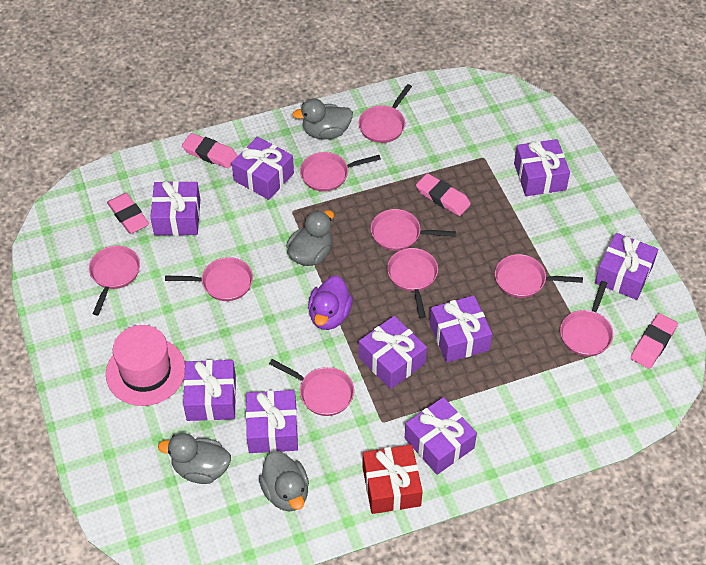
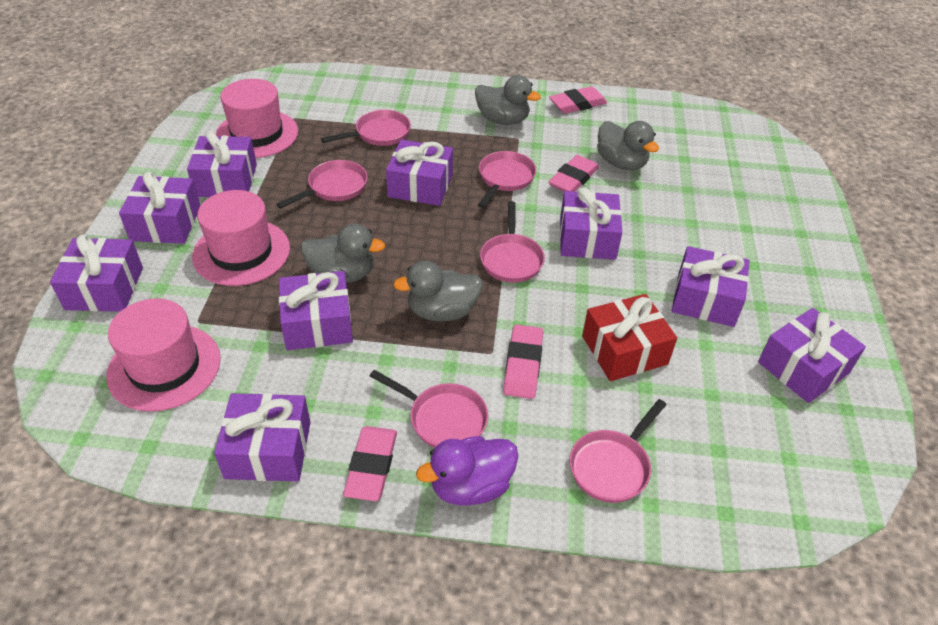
pink hat: [106,325,185,406] = 1 -> [106,298,221,412] [192,190,290,286] [216,79,298,158] = 3
pink pan: [89,246,140,315] [165,257,253,301] [269,359,354,416] [300,152,381,192] [358,84,412,143] [371,209,456,251] [387,248,438,319] [495,254,583,298] [560,281,613,356] = 9 -> [277,160,368,208] [321,110,411,146] [370,370,488,448] [478,151,536,208] [480,201,545,283] [570,399,667,503] = 6

